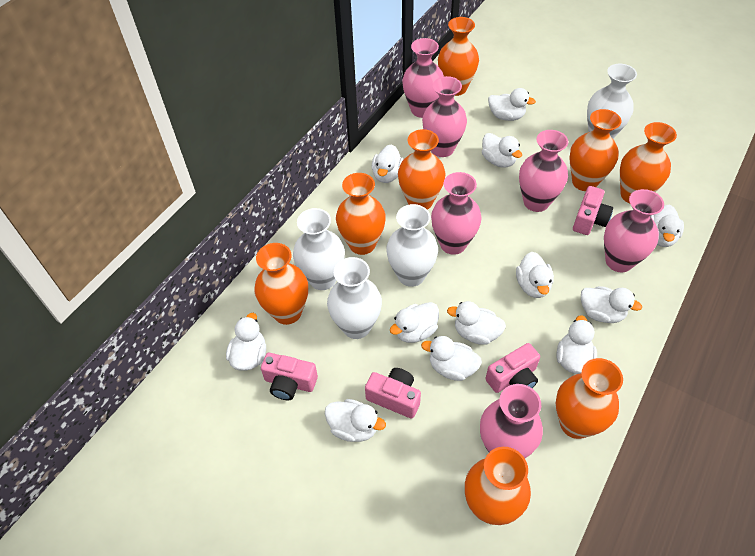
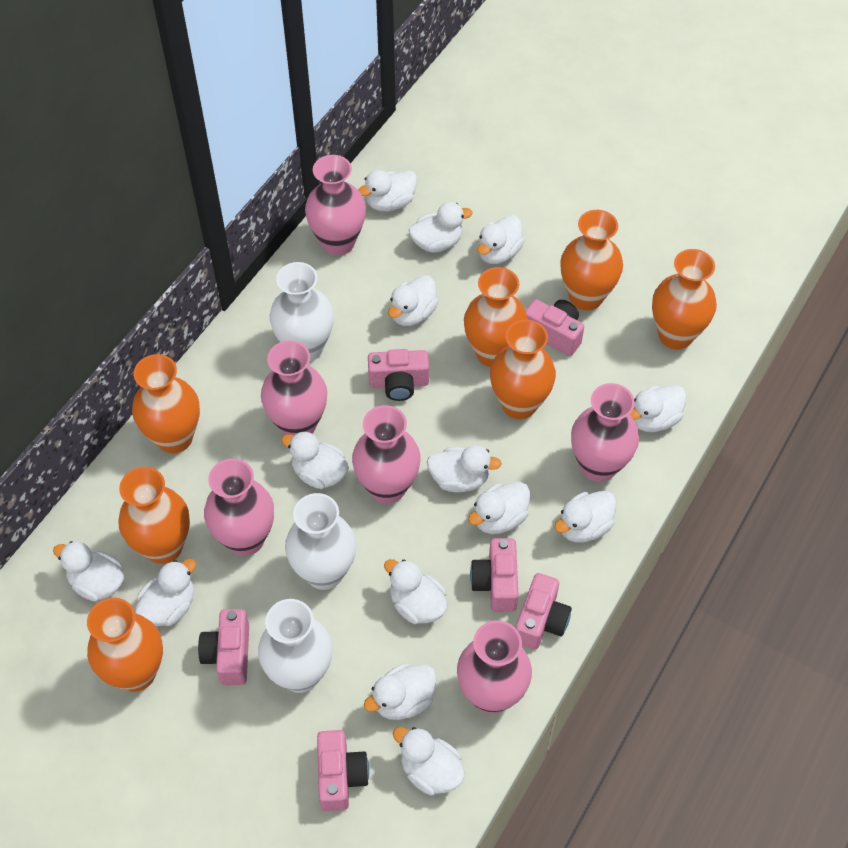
orange vase: [255,243,308,325] [336,173,386,255] [398,129,445,210] [438,17,479,96] [465,447,531,525] [556,358,623,439] [569,109,621,191] [620,122,677,204] = 8 -> [87,598,163,692] [118,467,190,564] [132,354,200,453] [464,267,528,367] [490,320,556,419] [560,210,623,310] [652,249,717,349] = 7
pink camera: [261,353,318,400] [365,368,421,419] [485,343,540,393] [573,186,613,235] = 4 -> [198,609,249,685] [317,730,369,811] [368,349,429,401] [470,538,518,612] [515,573,572,650] [526,299,584,356] = 6
white duck: [226,313,266,371] [325,399,386,442] [372,144,404,183] [390,302,439,343] [421,336,482,381] [447,301,506,345] [482,133,522,168] [488,88,536,121] [516,252,554,298] [557,315,597,374] [581,286,642,323] [650,205,684,247] = 12 -> [53,541,124,602] [135,559,196,626] [281,431,349,489] [359,170,417,212] [364,664,437,720] [384,559,447,624] [388,275,439,326] [393,727,465,795] [409,202,472,253] [427,445,502,492] [468,482,530,534] [477,215,525,264] [554,491,616,543] [629,385,687,432] = 14
white vase: [293,208,345,290] [327,257,382,339] [386,204,438,287] [587,64,637,139] = 4 -> [258,599,333,693] [270,262,334,362] [285,493,356,590] = 3

